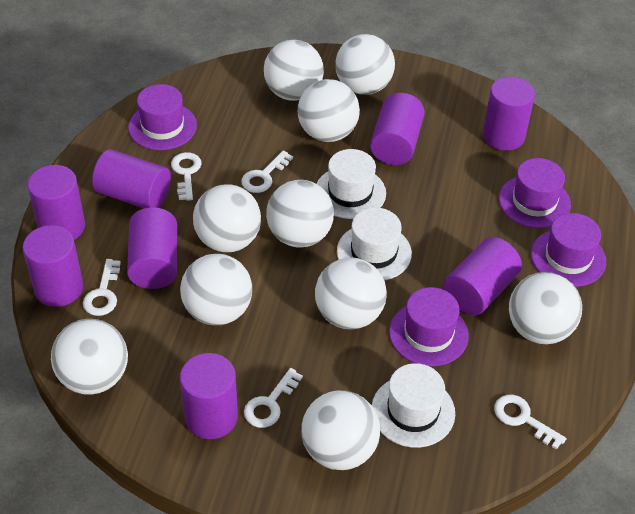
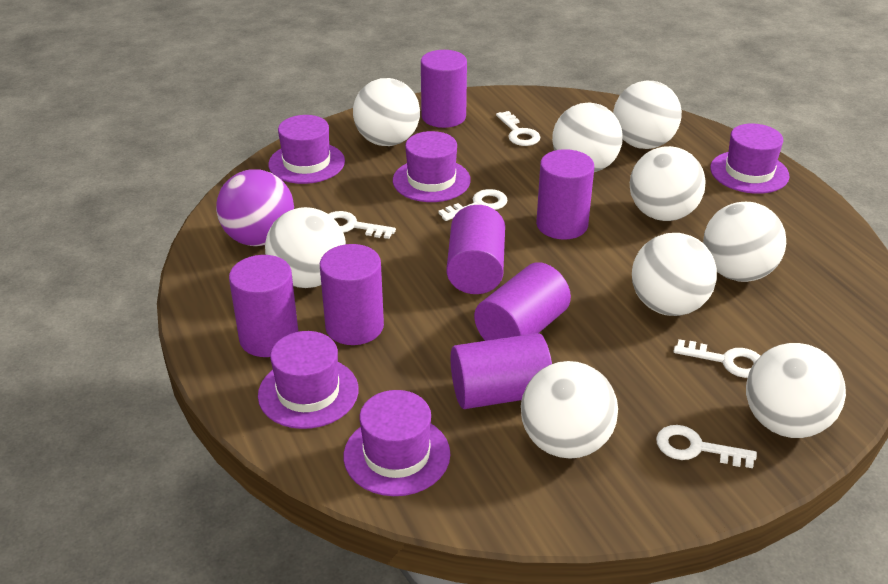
purple ball: none = 0 -> [216,170,294,246] = 1
purple cylinder: [23,225,83,307] [27,165,85,240] [92,149,171,208] [127,207,177,289] [180,353,238,439] [370,93,425,165] [444,237,522,315] [483,77,535,151] = 8 -> [229,255,298,357] [320,244,384,345] [421,50,467,128] [447,205,505,294] [451,333,552,409] [474,262,571,341] [536,149,594,240] = 7
purple hat: [128,84,197,150] [389,287,469,366] [499,158,571,228] [531,213,606,287] = 4 -> [258,331,359,429] [268,115,345,184] [344,390,450,496] [393,131,471,202] [710,124,789,194] = 5
white ball: [51,319,128,395] [180,254,252,325] [193,184,261,252] [264,40,324,101] [266,180,334,248] [298,79,360,142] [301,390,380,470] [315,258,387,329] [335,34,395,95] [509,272,582,344] = 10 -> [265,207,346,288] [353,78,420,146] [521,361,618,459] [552,103,623,172] [613,81,682,149] [630,146,705,221] [632,233,717,316] [703,202,786,282] [746,343,846,438] = 9
white hat: [316,149,386,219] [337,208,412,281] [372,363,455,448] = 3 -> none = 0

